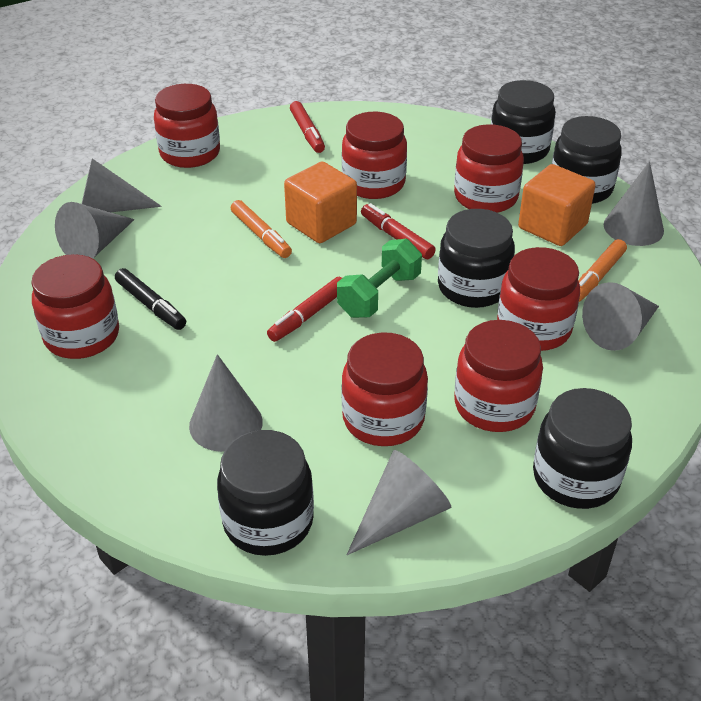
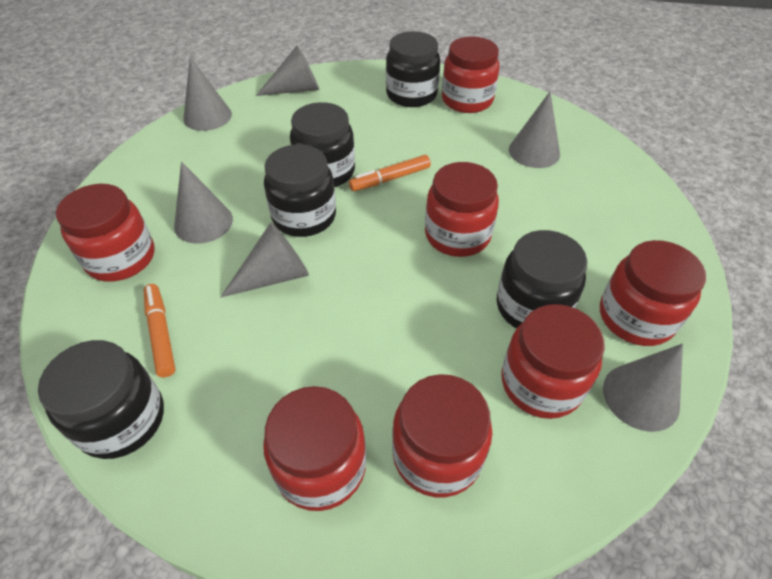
black marker: [115,268,186,330] = 1 -> none = 0
green dumbbell: [337,239,422,318] = 1 -> none = 0
orange cube: [284,162,357,243] [518,164,596,246] = 2 -> none = 0
red marker: [267,277,342,342] [290,101,325,153] [361,203,436,259] = 3 -> none = 0

